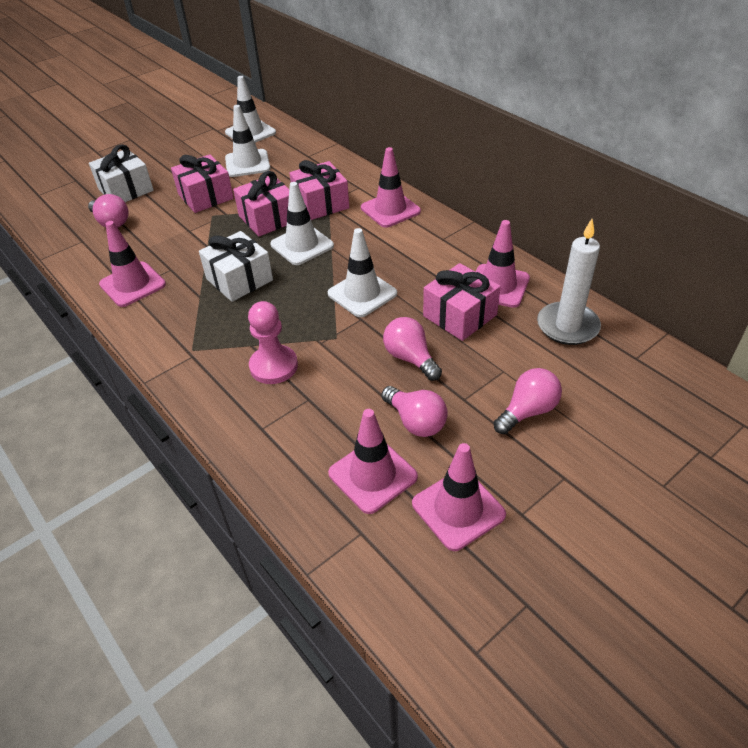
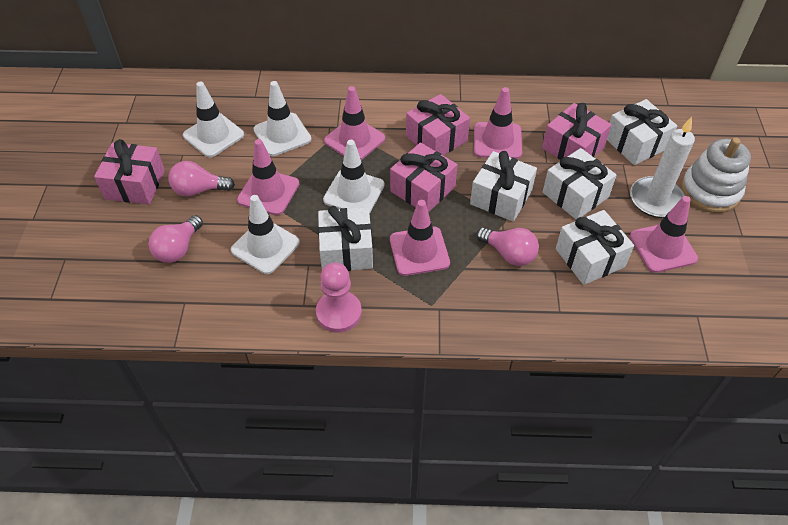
pink light bulb: [88,194,129,228] [381,386,448,437] [383,317,442,381] [493,368,562,434] = 4 -> [149,215,203,263] [168,161,235,197] [476,227,539,266] = 3
white gift: [89,144,154,202] [199,231,273,302] = 2 -> [318,206,373,271] [470,151,537,222] [543,148,617,220] [556,210,634,285] [607,99,677,165] = 5
white stacking toy: none = 0 -> [681,138,751,213] = 1

